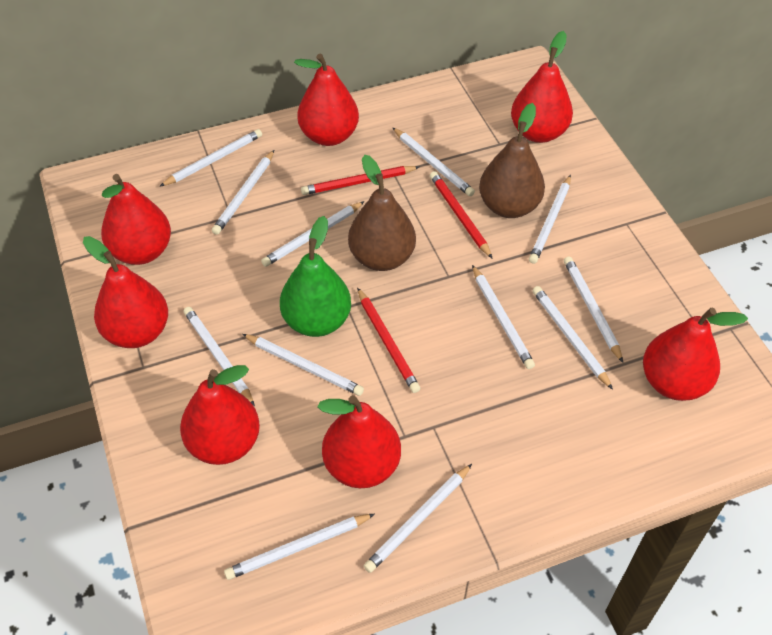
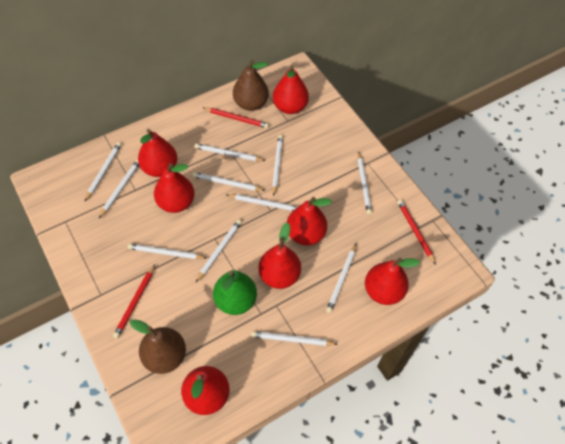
white pencil: [159,129,262,187] [183,307,255,406] [212,150,274,235] [224,514,375,580] [242,334,364,396] [261,201,365,267] [364,464,472,573] [392,127,475,196] [472,265,535,369] [529,175,571,264] [532,286,613,390] [564,256,623,363] = 12 -> [85,142,121,201] [99,159,139,218] [128,244,206,259] [193,172,266,191] [195,143,266,161] [196,220,242,282] [226,194,297,211] [251,331,338,346] [272,135,283,196] [326,244,356,313] [358,152,372,214] = 11

